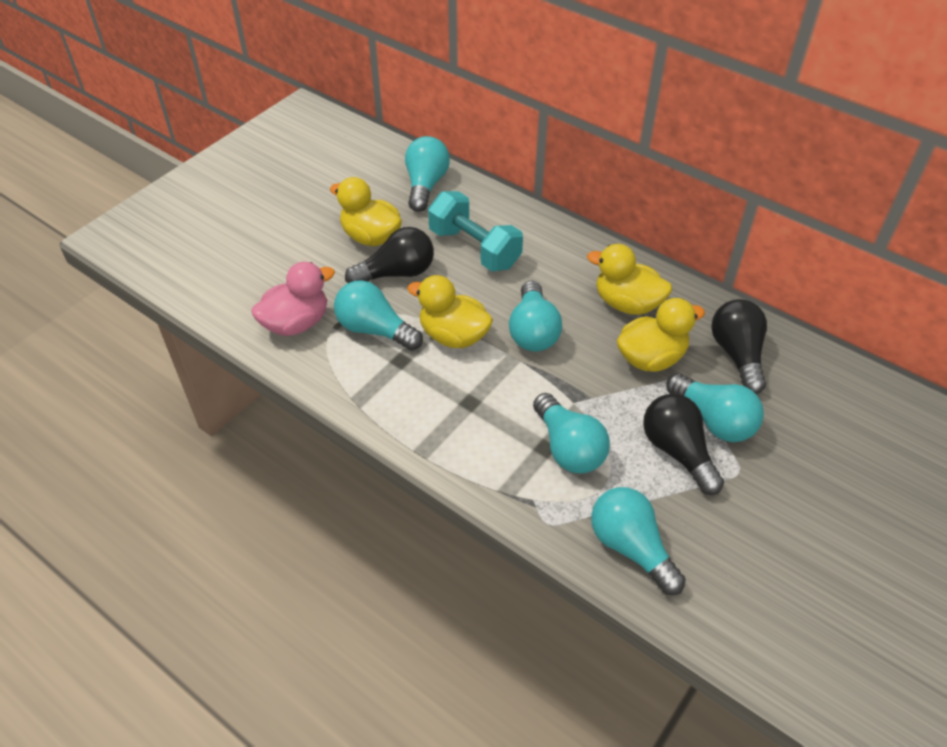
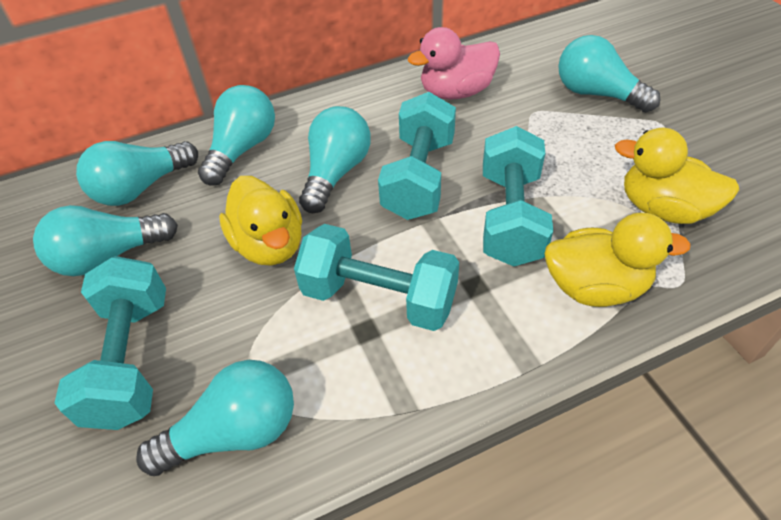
black light bulb: [345,227,434,283] [643,394,724,495] [711,299,767,394] = 3 -> none = 0
turquoise dumbbell: [428,191,523,271] = 1 -> [55,256,166,430] [294,224,459,331] [378,92,456,220] [483,126,553,266] = 4
yellow duck: [330,177,402,246] [407,275,493,348] [587,244,672,315] [617,298,705,372] = 4 -> [219,176,302,266] [545,212,691,307] [615,128,739,224] = 3

